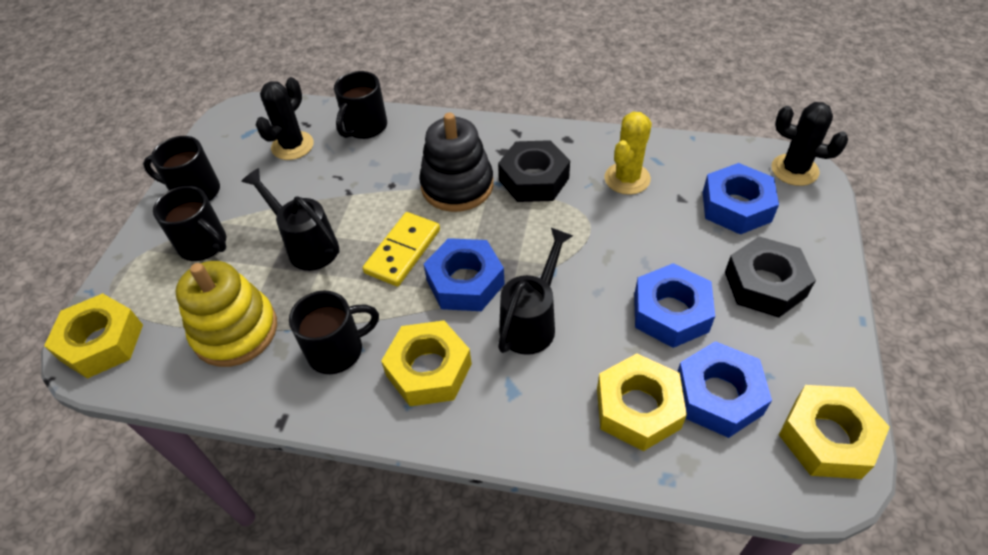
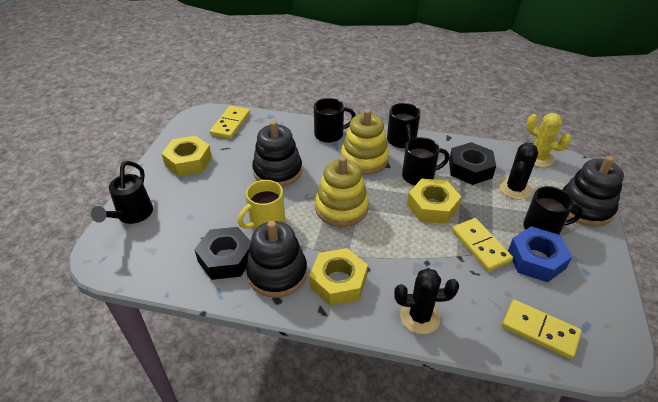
black stacking toy: [419,113,493,212] = 1 -> [246,221,307,298] [252,120,302,187] [562,156,624,227] = 3
black watering can: [241,168,340,271] [498,228,573,355] = 2 -> [91,161,153,224] = 1
blue nut: [424,238,505,311] [634,263,715,348] [677,341,772,438] [703,163,779,235] = 4 -> [508,226,572,282] = 1
yellow domino: [363,212,440,286] = 1 -> [210,106,250,139] [452,218,513,272] [502,300,582,359] = 3
yellow mug: none = 0 -> [238,180,285,229] = 1
yellow nut: [44,293,143,379] [381,320,472,406] [597,353,687,451] [779,385,890,479] = 4 -> [161,135,212,176] [309,248,368,306] [407,179,461,224] = 3
yellow stacking toy: [175,261,277,367] = 1 -> [315,156,369,227] [341,109,389,175] = 2

